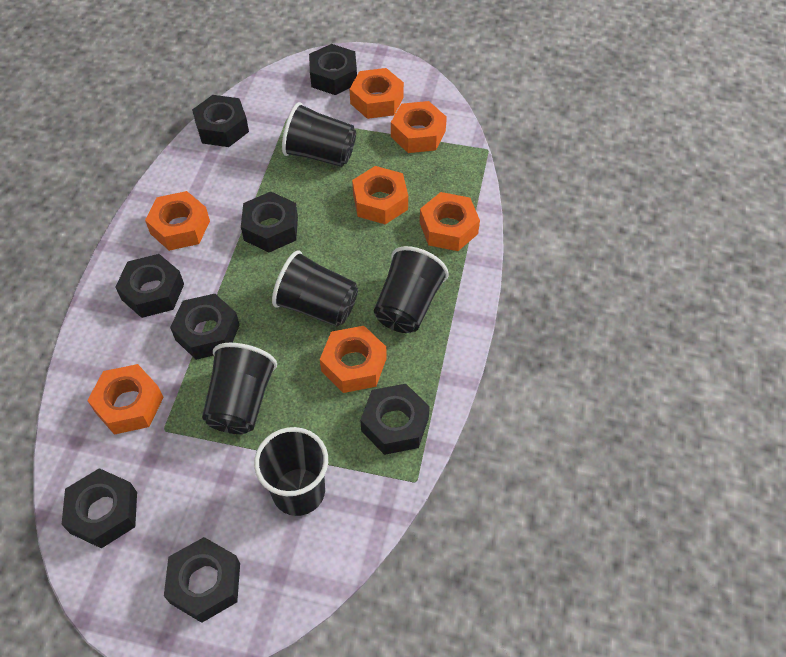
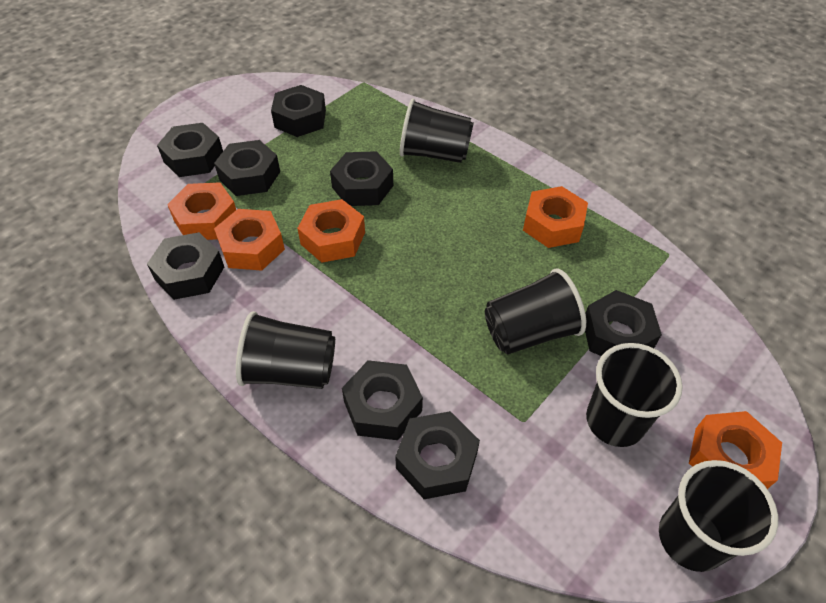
orange nut: [87,364,164,435] [145,191,210,251] [320,326,387,393] [350,68,404,119] [352,166,408,224] [391,101,447,153] [420,192,480,251] = 7 -> [167,182,236,240] [214,209,285,271] [297,199,365,263] [523,186,588,248] [689,411,782,489] = 5

